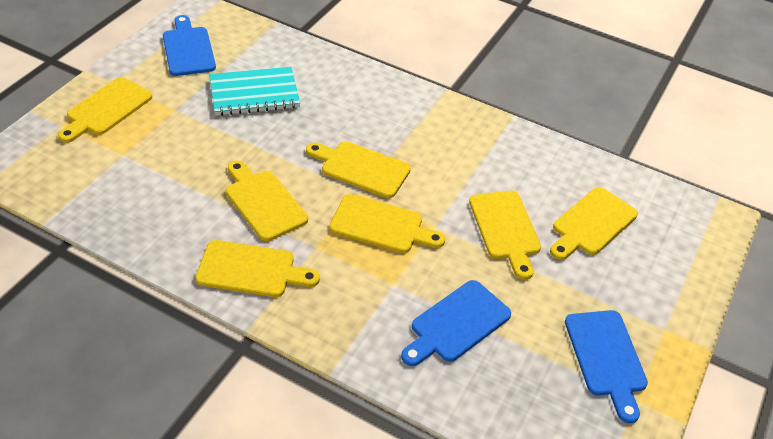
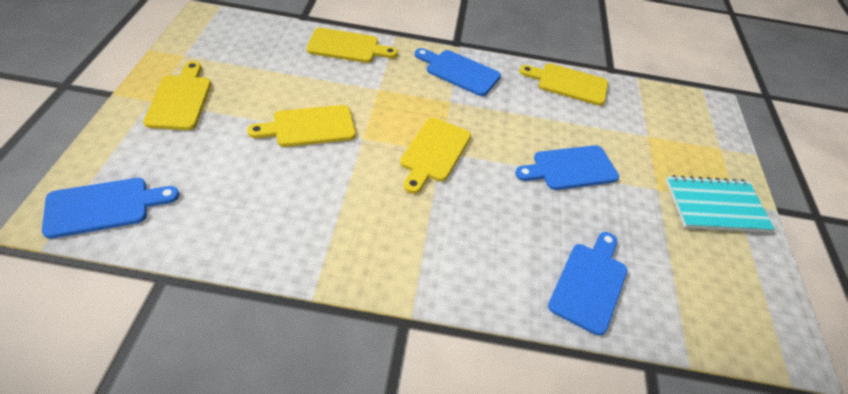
blue cutting board: [163,15,216,76] [401,280,511,366] [565,310,648,423] = 3 -> [42,178,179,239] [415,48,501,96] [515,145,619,190] [548,232,627,336] = 4
yellow cutting board: [58,77,152,143] [195,240,320,297] [226,160,308,241] [306,141,411,198] [330,194,445,253] [469,191,541,280] [550,187,638,260] = 7 -> [143,61,211,130] [247,105,356,147] [307,28,398,63] [400,118,471,194] [519,63,608,106] = 5

